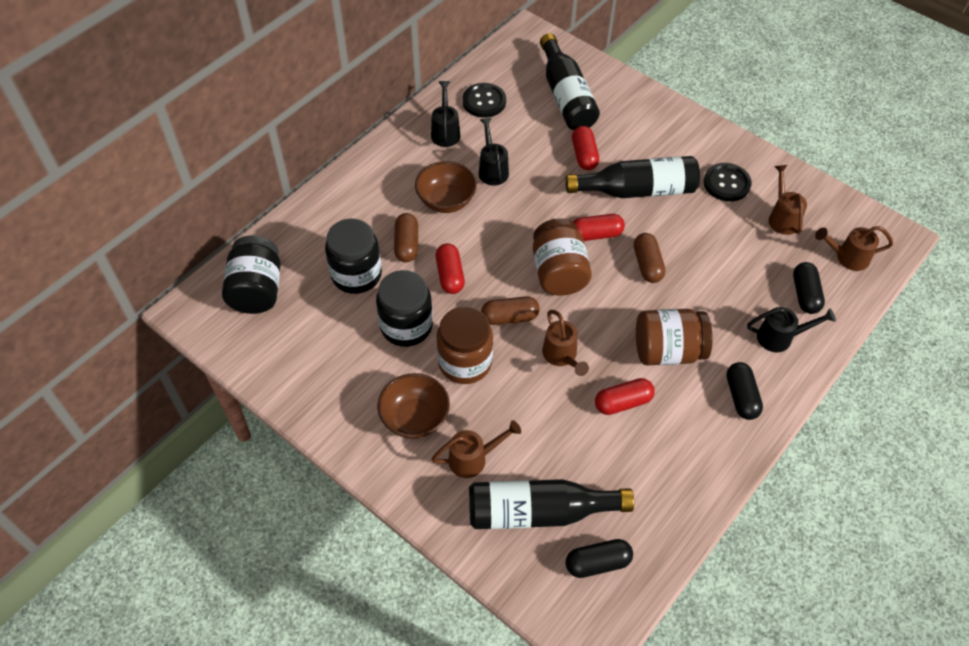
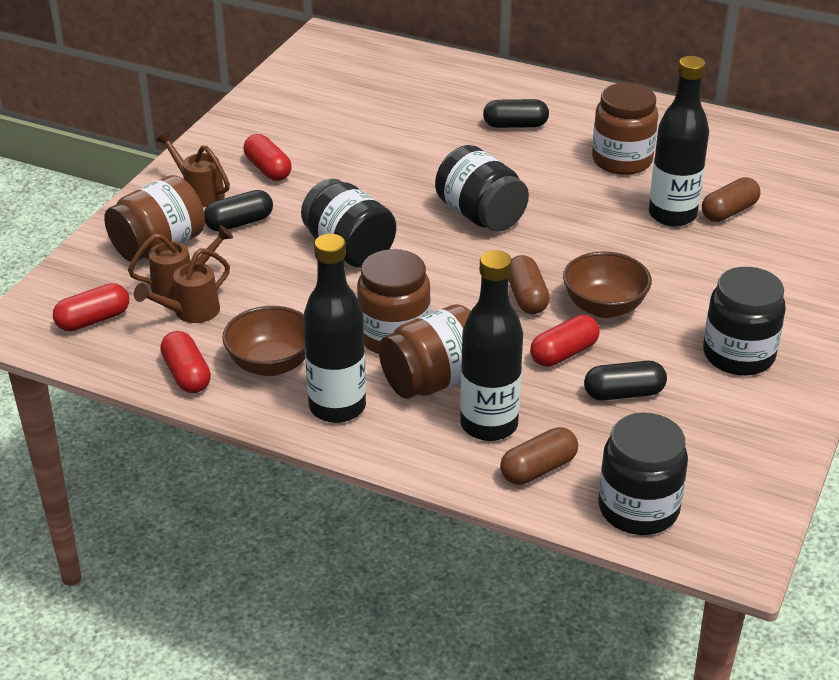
black button: [462,83,506,118] [703,163,752,201] = 2 -> none = 0
black jar: [222,236,281,314] [325,219,382,294] [376,270,433,347] = 3 -> [301,178,396,268] [435,145,529,232] [598,413,688,535] [703,267,786,376] = 4
black watering can: [431,81,460,147] [479,118,509,186] [747,307,836,352] = 3 -> none = 0
brown jar: [436,307,493,384] [533,218,592,296] [636,309,712,365] = 3 -> [104,175,205,262] [357,249,431,354] [379,304,471,399] [592,83,658,175] = 4
brown watering can: [432,420,521,478] [542,310,589,376] [769,165,807,235] [815,226,893,271] = 4 -> [128,225,233,300] [134,248,230,323] [156,131,230,207] = 3

